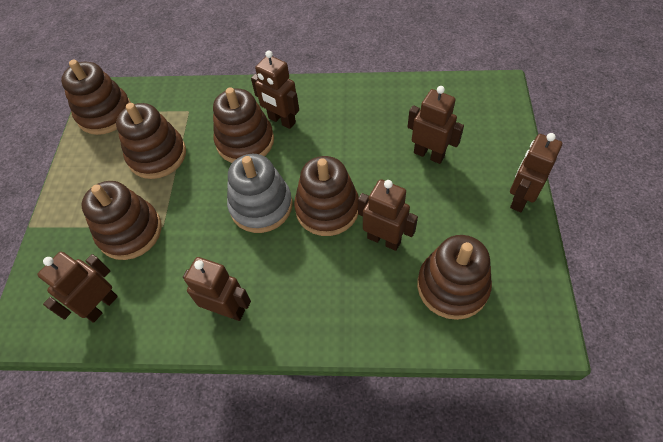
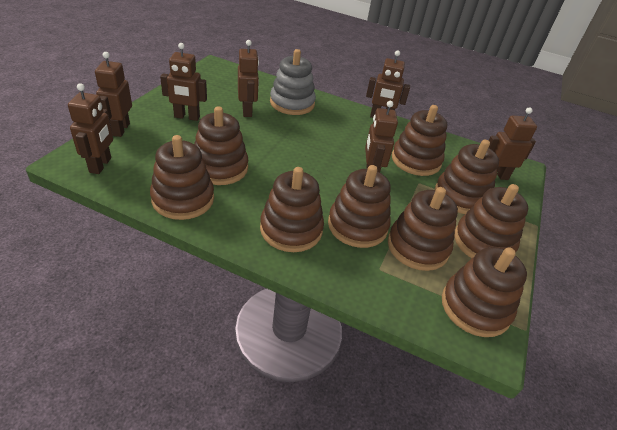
brown robot: [37,252,118,323] [183,257,251,321] [251,50,299,129] [358,179,418,251] [408,86,464,164] [510,133,562,212] = 6 -> [68,83,113,174] [95,52,132,137] [160,43,207,121] [238,40,259,117] [365,101,398,172] [366,50,410,118] [489,107,537,180] = 7
brown stacking toy: [61,60,131,135] [81,181,161,260] [116,103,186,179] [213,87,274,163] [294,156,359,236] [417,235,492,320] = 6 -> [150,135,214,220] [194,106,248,185] [260,167,324,252] [328,165,391,248] [388,187,458,271] [392,105,447,176] [435,140,499,214] [442,247,527,337] [454,184,528,258] = 9

